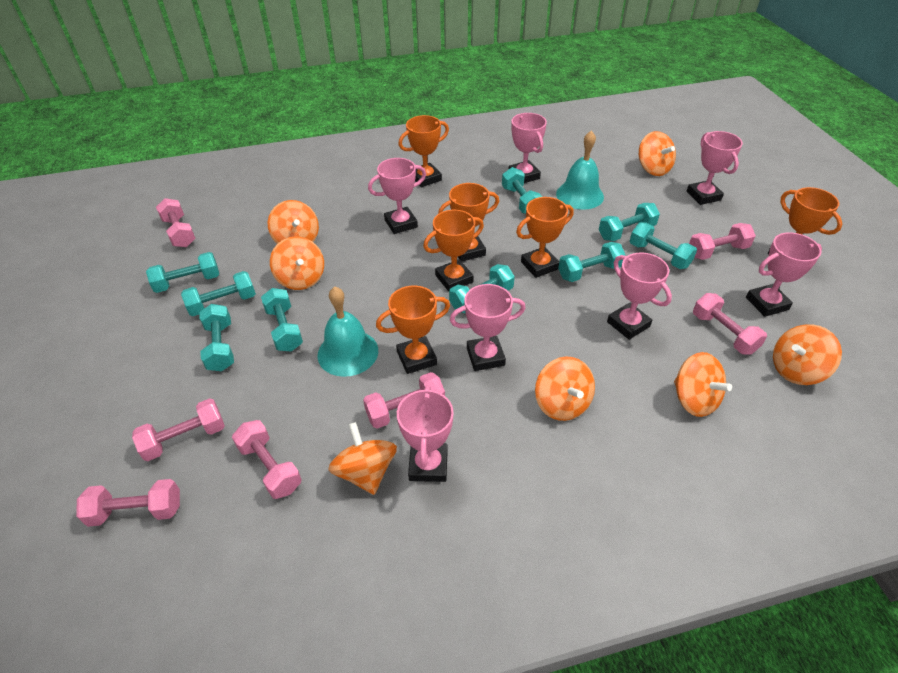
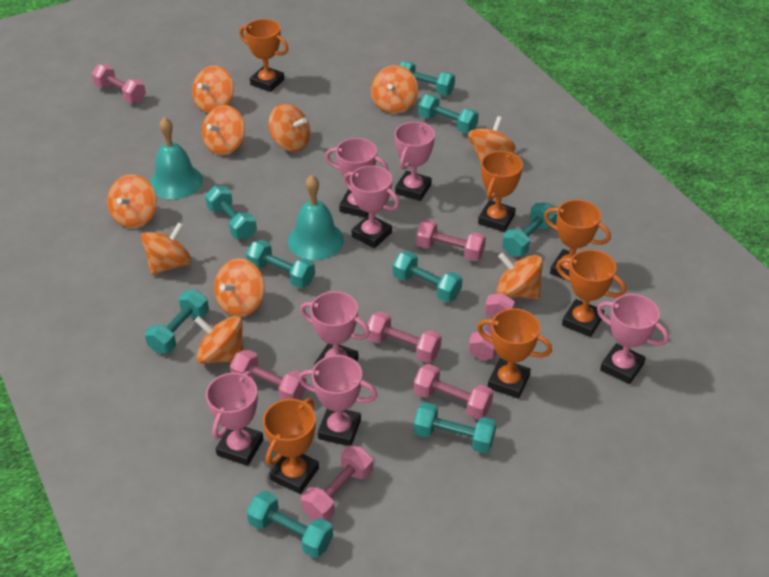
orange spinning top: [268,200,319,244] [270,236,324,290] [328,422,397,495] [535,357,595,421] [639,131,676,176] [674,352,732,417] [773,324,842,385] = 7 -> [107,174,157,228] [141,222,192,275] [192,66,234,113] [194,316,243,364] [202,105,245,155] [214,258,265,317] [269,104,310,152] [371,65,418,114] [468,116,516,163] [496,253,543,299] = 10

